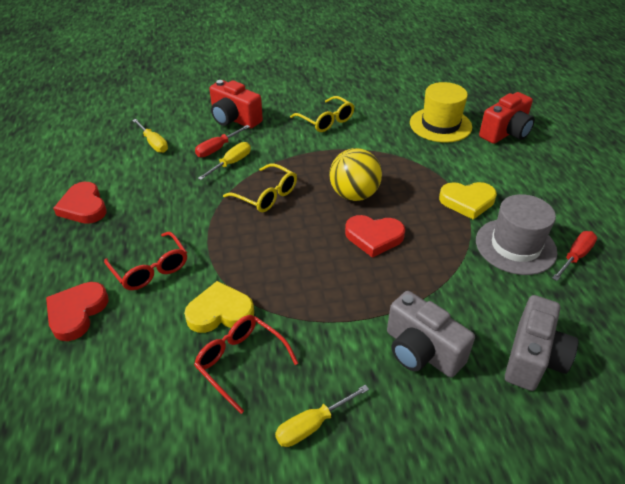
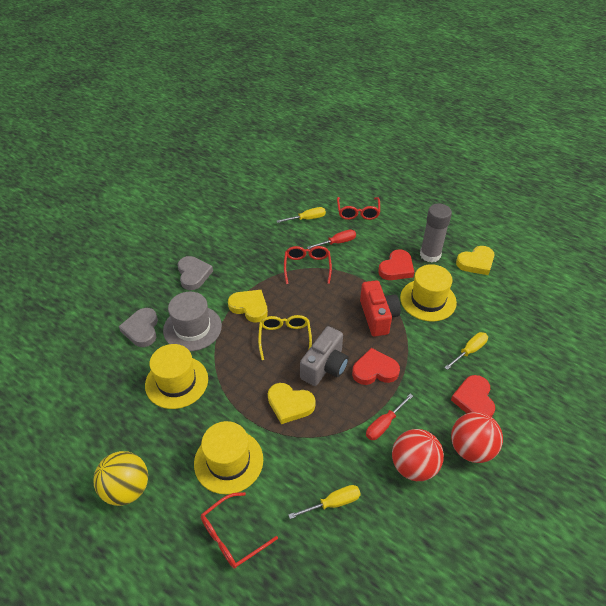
grey camera: [387,291,475,377] [505,295,578,391] = 2 -> [300,326,349,386] = 1
grey glue stick: none = 0 -> [420,204,452,262] = 1
grey heart: none = 0 -> [119,308,158,347] [178,256,213,290] = 2
red ball: none = 0 -> [392,429,444,481] [451,412,503,463] = 2
red camera: [209,80,263,128] [479,92,535,144] = 2 -> [360,280,401,337] = 1
red glasses: [104,232,187,290] [194,315,298,414] = 2 -> [201,492,278,569] [284,246,332,284] [337,197,380,220] = 3
yellow glasses: [223,163,297,212] [290,96,354,132] = 2 -> [258,315,312,360] = 1
yellow hat: [410,82,472,143] = 1 -> [145,344,208,409] [194,421,263,494] [400,264,457,322] = 3
yellow heart: [184,281,254,333] [439,182,497,220] = 2 -> [228,290,268,322] [268,383,316,424] [456,246,494,275] = 3

